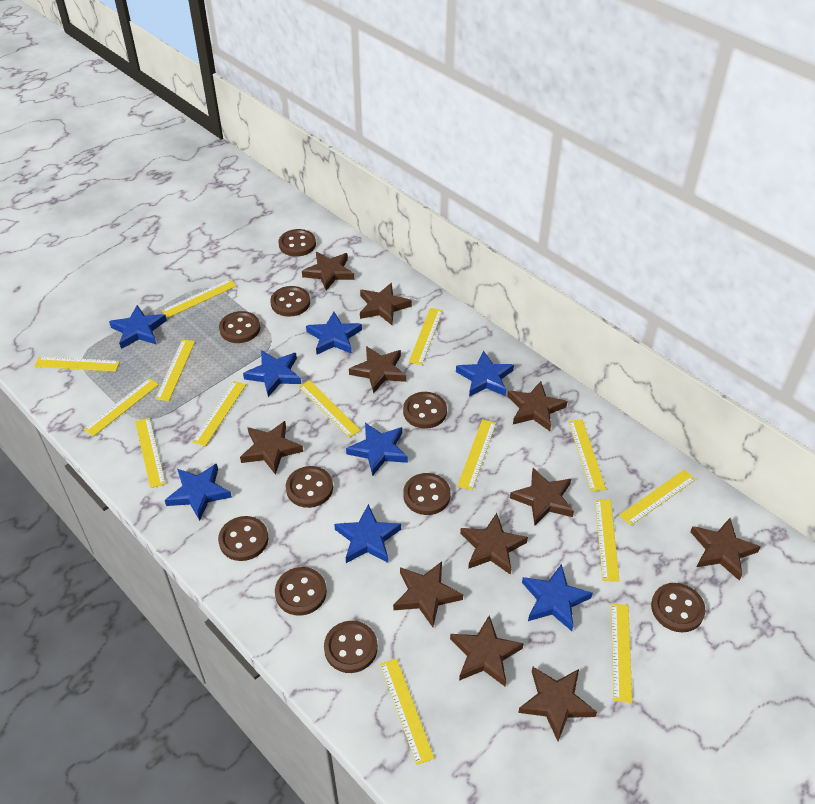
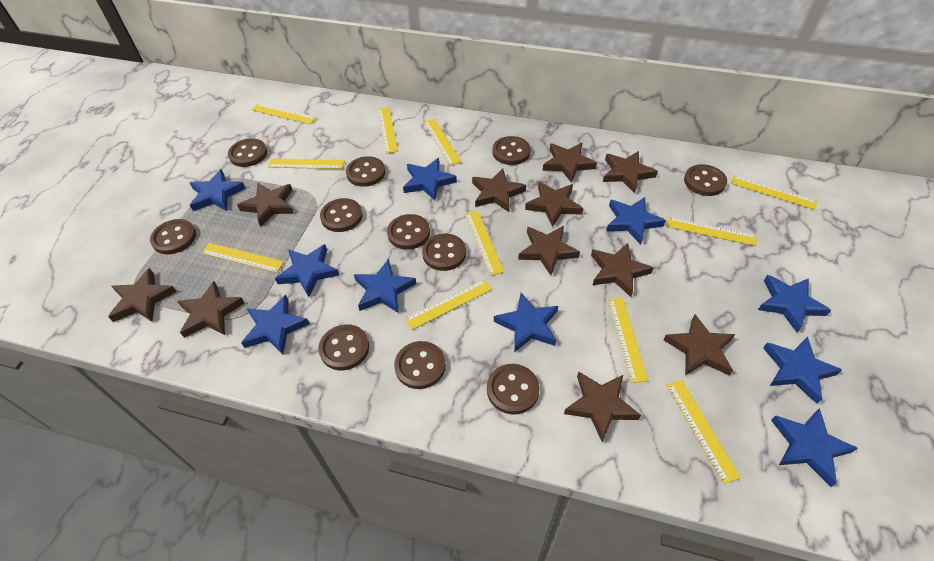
blue star: [109,305,167,349] [165,463,232,521] [243,350,301,397] [306,312,362,355] [334,504,401,563] [346,423,408,476] [456,350,514,397] [522,564,593,631] = 8 -> [190,169,246,211] [241,295,310,354] [275,244,339,297] [354,259,416,313] [403,158,457,201] [494,293,558,353] [606,197,666,245] [758,275,831,333] [763,336,842,404] [771,408,858,487] = 10
brown button: [218,516,268,561] [219,311,260,343] [270,286,310,317] [275,567,327,616] [279,229,316,257] [286,466,333,508] [324,621,378,673] [403,392,447,429] [403,473,451,515] [651,583,705,632] = 10 -> [150,219,196,254] [228,138,267,167] [318,324,369,371] [320,198,362,232] [346,156,386,187] [387,214,430,250] [394,341,446,389] [422,233,466,271] [487,364,540,415] [493,136,531,165] [684,164,727,196] = 11
yellow ruler: [34,357,120,371] [84,378,159,437] [135,418,166,488] [155,340,195,401] [162,279,236,318] [192,381,246,446] [298,380,361,438] [380,658,435,765] [409,308,443,365] [457,419,496,490] [568,419,606,491] [595,499,620,582] [611,604,632,703] [619,470,696,526] = 14 -> [202,243,284,273] [251,103,317,125] [268,159,345,169] [378,107,398,154] [404,279,492,330] [424,119,461,166] [465,211,504,276] [608,298,648,383] [666,380,741,484] [667,217,757,246] [730,175,817,210] = 11

